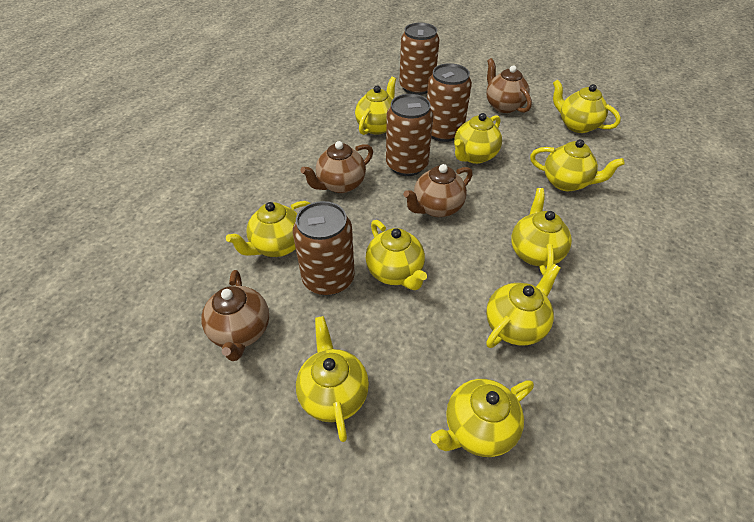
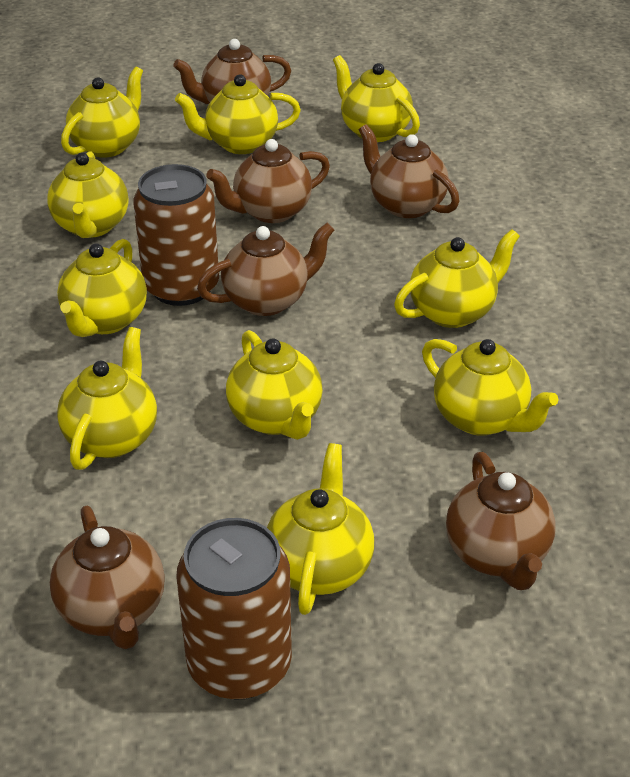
brown can: [293,201,355,296] [386,94,433,176] [399,23,440,95] [427,63,472,142] = 4 -> [133,164,219,306] [176,518,292,699] = 2
brown teapot: [201,270,269,361] [300,141,373,193] [403,164,473,217] [486,58,532,113] = 4 -> [50,506,165,649] [173,39,291,104] [197,223,334,316] [206,139,330,223] [359,124,460,218] [446,452,555,590] = 6

